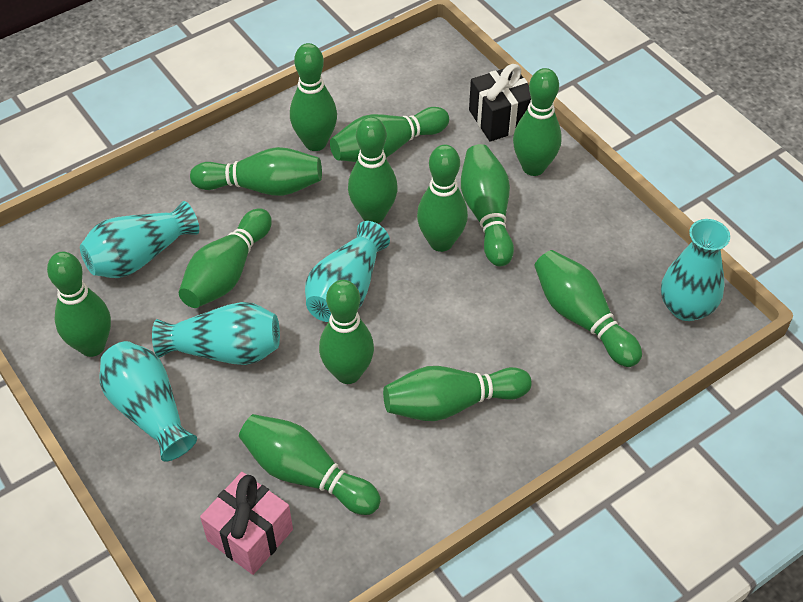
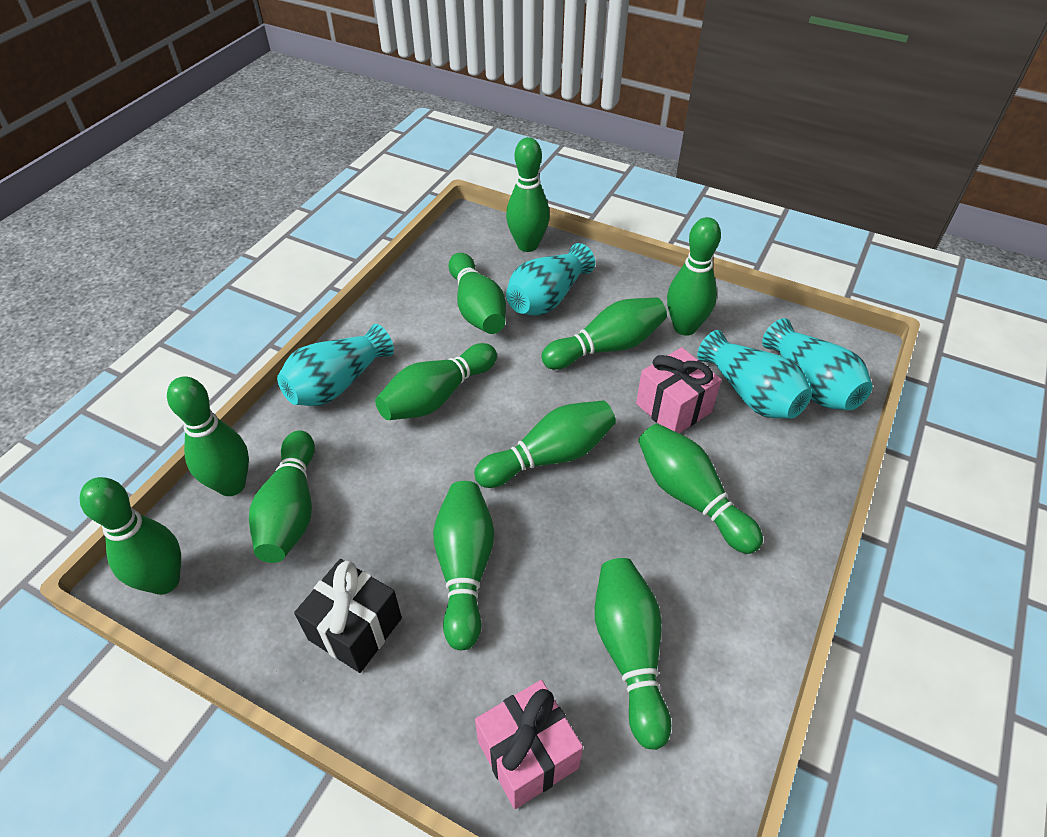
green bowling pin: [47,252,111,357] [179,208,272,308] [190,147,322,196] [239,414,381,515] [290,43,337,151] [319,280,374,384] [330,107,449,162] [348,117,398,223] [383,366,532,421] [417,145,468,252] [461,144,514,266] [513,68,562,176] [534,250,642,367] = 13 -> [80,477,181,595] [167,376,249,496] [249,430,315,563] [375,343,497,420] [433,481,494,650] [448,253,506,334] [474,400,616,488] [506,137,550,252] [541,298,667,370] [595,558,671,750] [638,423,763,554] [667,217,721,336] = 12
pink gift: [200,472,293,575] = 1 -> [475,680,583,809] [636,347,721,433] = 2
turquoise vase: [80,201,199,278] [99,341,197,462] [152,302,280,365] [305,221,390,322] [661,219,730,321] = 5 -> [277,324,394,406] [506,243,595,316] [697,330,812,419] [762,318,873,410] = 4

